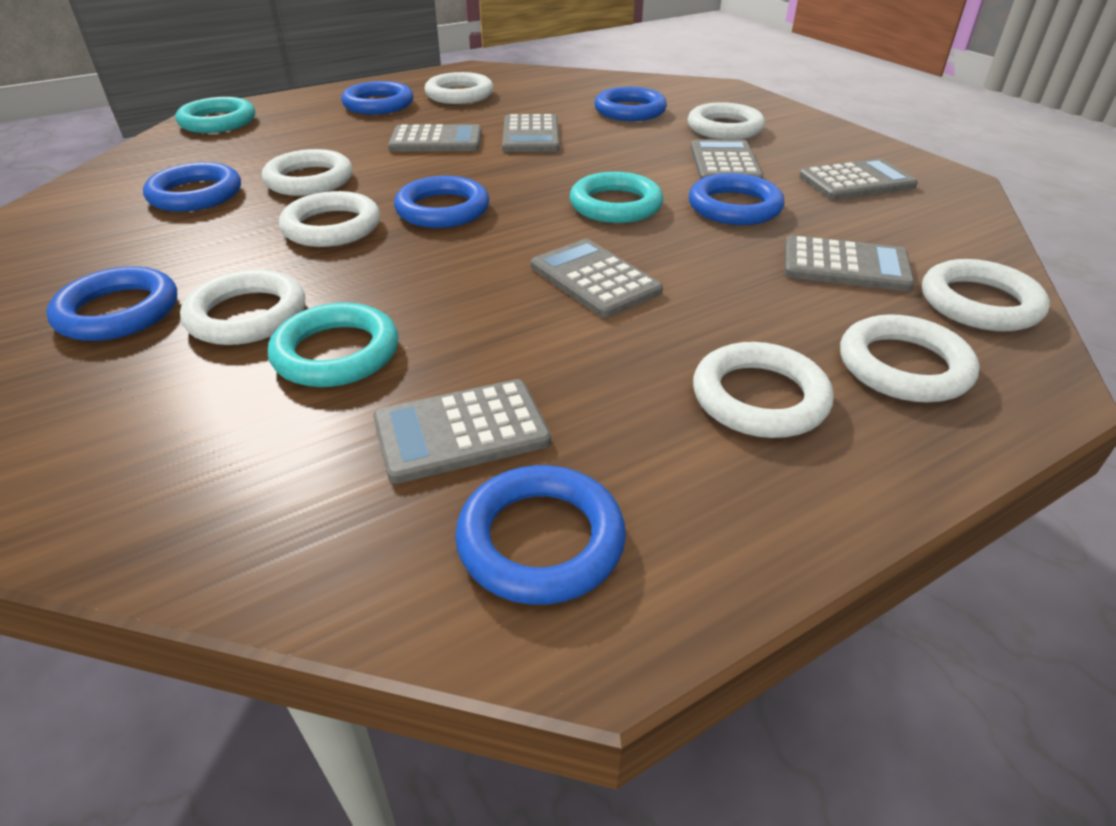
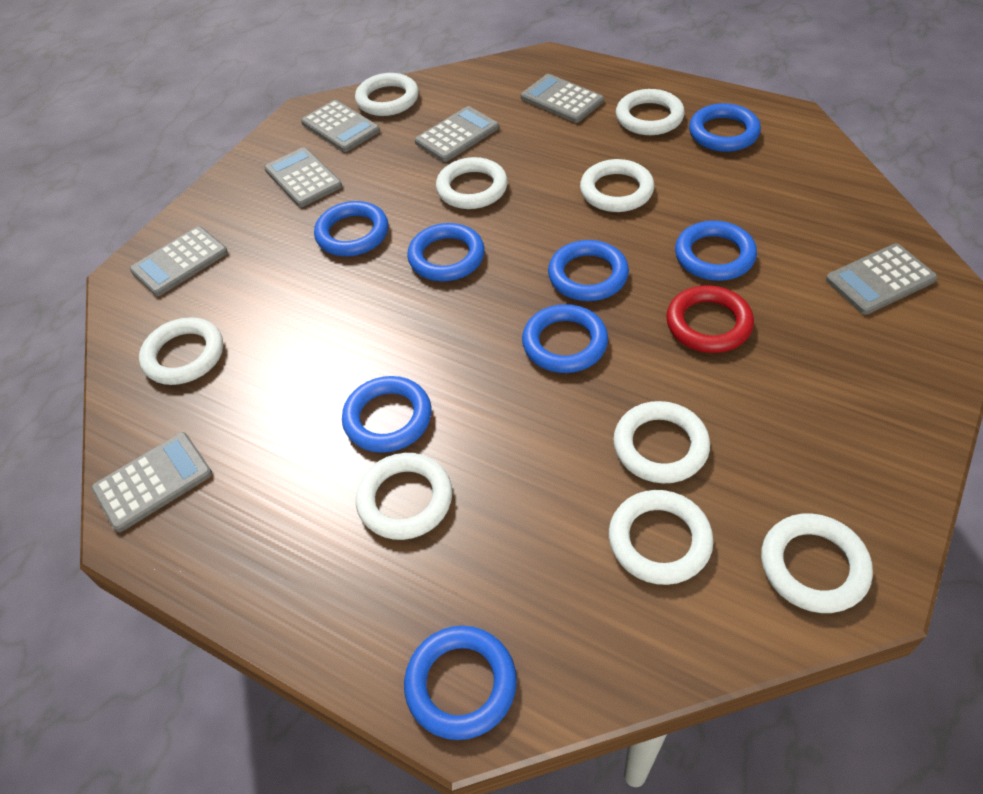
blue ring: [46,266,177,341] [143,162,241,212] [341,81,413,115] [394,176,489,228] [455,465,626,605] [594,87,667,121] [689,173,784,225] = 7 -> [314,201,388,256] [342,376,432,453] [404,626,517,740] [407,223,485,281] [522,304,608,373] [548,240,629,301] [675,221,757,281] [689,103,761,152] = 8
red ring: none = 0 -> [666,285,754,353] = 1
turquoise ring: [176,97,255,133] [268,303,399,387] [570,172,663,223] = 3 -> none = 0
white ring: [180,270,305,345] [262,149,353,196] [279,191,380,247] [424,72,494,104] [688,102,765,140] [693,342,834,438] [840,314,980,403] [922,259,1050,331] = 8 -> [139,317,223,385] [355,73,419,116] [356,453,452,540] [436,157,508,209] [580,159,654,212] [609,490,713,585] [613,401,710,483] [616,89,685,135] [761,513,873,613] = 9

